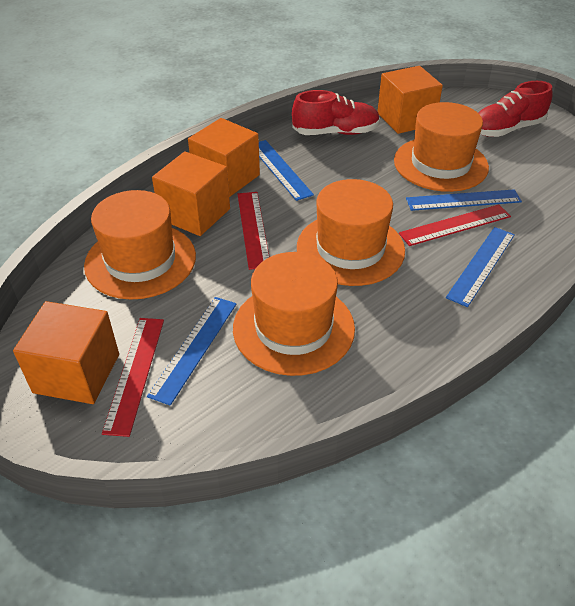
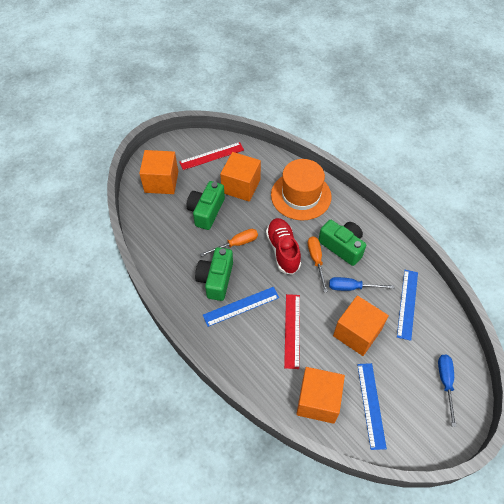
blue ruler: [147,297,236,406] [259,140,314,201] [406,189,522,211] [446,227,515,307] = 4 -> [203,287,279,327] [357,363,387,450] [397,270,418,341] = 3
blue screwdriver: none = 0 -> [329,277,395,291] [438,354,457,427] = 2
green camera: none = 0 -> [187,181,225,230] [195,247,233,301] [319,220,366,266] = 3
orange hat: [84,190,196,300] [233,252,355,376] [297,179,405,286] [394,102,489,192] = 4 -> [271,159,332,220] = 1
orange screwdriver: none = 0 -> [200,229,258,257] [308,236,328,293] = 2
red ruler: [102,318,164,437] [238,192,269,270] [399,204,511,246] = 3 -> [179,142,244,170] [284,294,300,369] = 2
red shoe: [292,90,380,135] [478,81,552,137] = 2 -> [266,218,301,275] = 1

